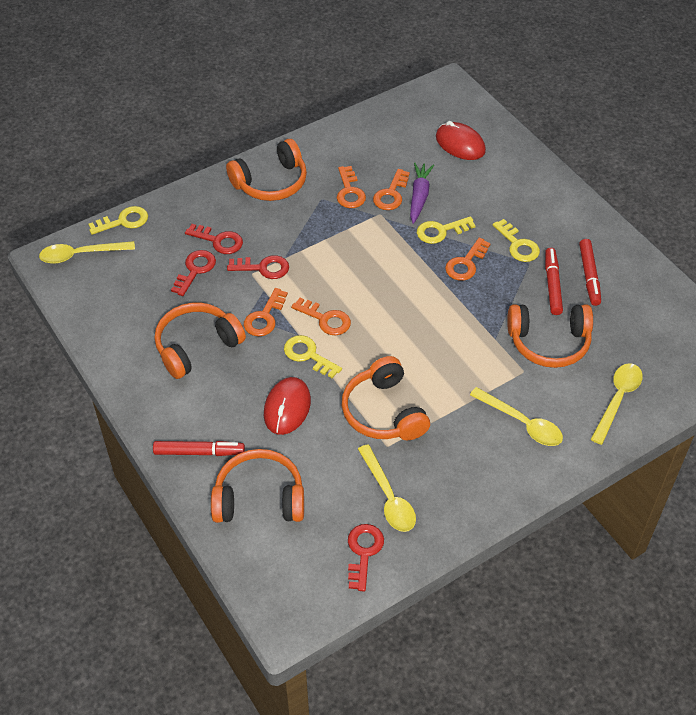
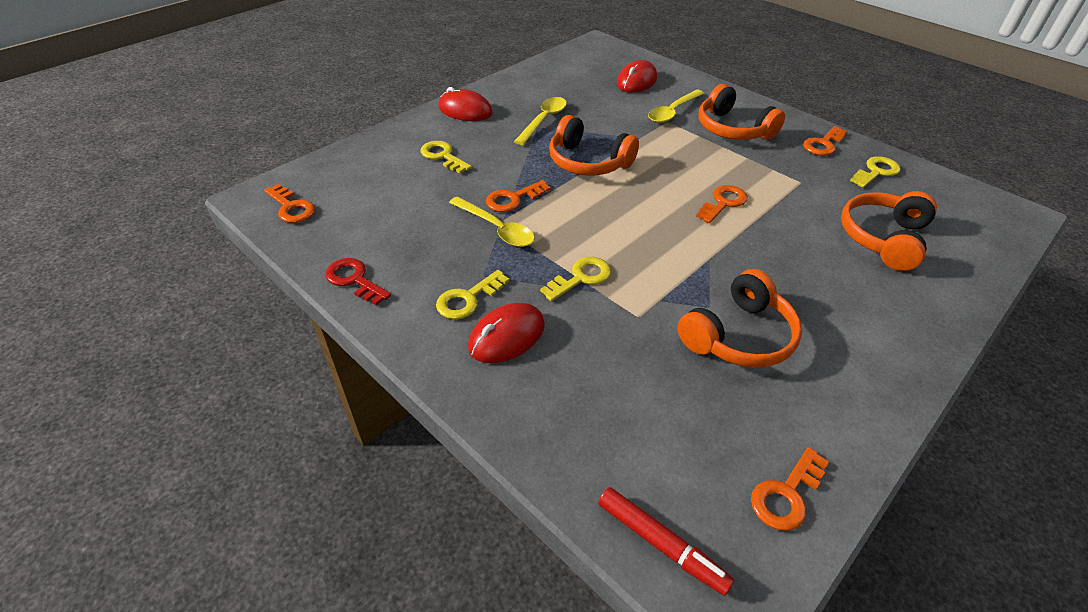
orange headphones: [155,303,246,379] [211,449,304,523] [226,139,307,201] [342,356,430,440] [507,305,593,368] = 5 -> [549,115,639,176] [677,269,802,368] [698,84,785,140] [841,191,937,271] = 4
purple carrot: [410,163,434,224] = 1 -> none = 0
red key: [171,250,216,296] [185,224,243,254] [227,255,289,279] [348,524,384,591] = 4 -> [325,258,391,305] = 1
red marker: [153,441,245,456] [545,248,563,315] [579,239,601,306] = 3 -> [598,487,734,596] = 1
red mouse: [264,377,311,435] [436,121,486,160] = 2 -> [439,87,493,121] [468,303,545,363] [617,60,657,93] = 3
yellow spoon: [39,241,135,264] [358,444,416,532] [470,387,563,446] [590,363,643,445] = 4 -> [449,196,535,247] [514,97,567,145] [648,89,704,123] = 3

